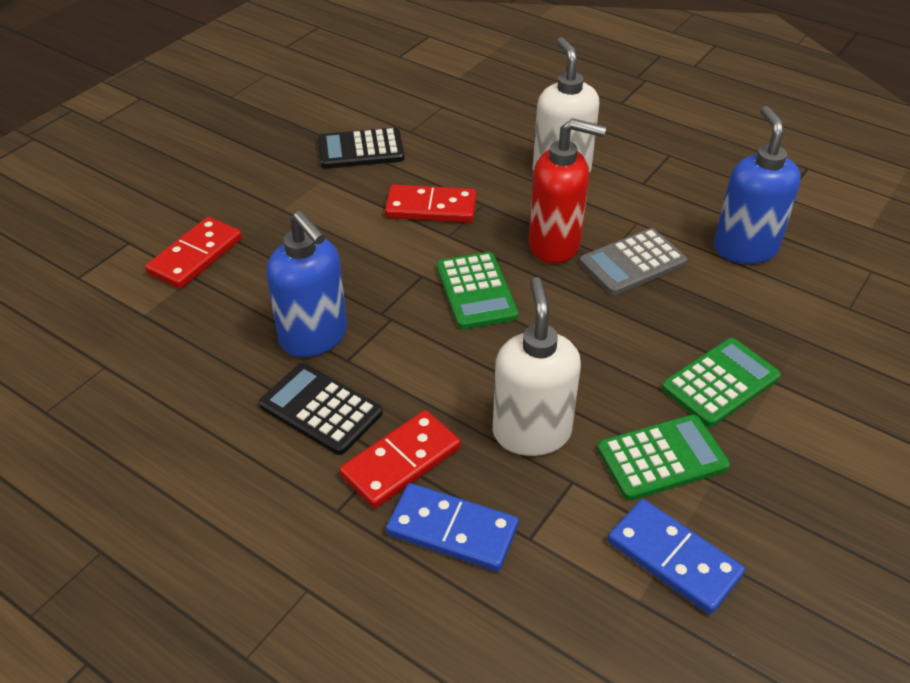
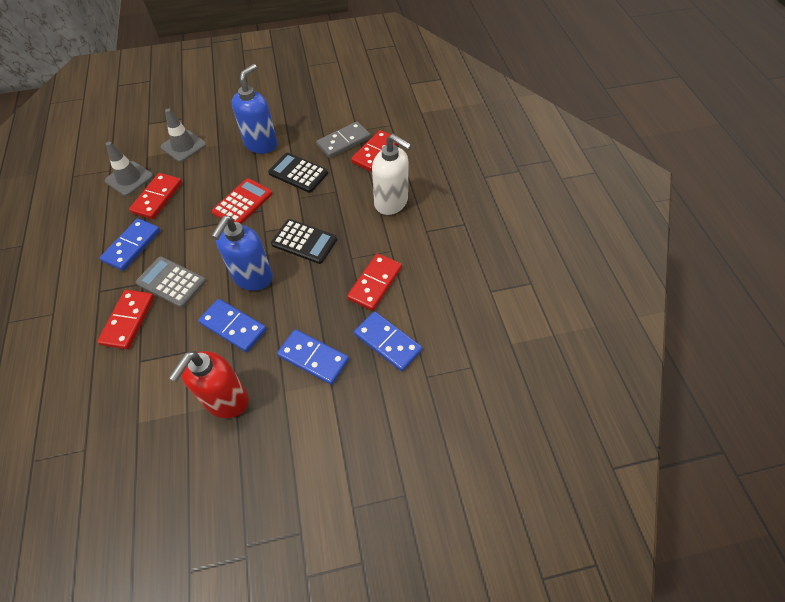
blue domino: [386,483,519,571] [608,499,745,614] = 2 -> [100,218,161,271] [198,299,267,352] [277,329,349,385] [354,312,422,371] = 4
green calculator: [437,252,518,329] [597,414,730,501] [662,338,781,427] = 3 -> none = 0
grey domino: none = 0 -> [316,122,371,158] = 1
grey traffic cone: none = 0 -> [105,142,153,196] [161,109,206,162] = 2
red calculator: none = 0 -> [212,178,272,224] = 1
red domino: [145,217,242,289] [339,410,461,508] [385,184,476,223] = 3 -> [97,290,154,350] [129,173,182,219] [347,253,402,311] [351,130,398,172] = 4
white soap dispenser: [493,277,581,456] [533,37,599,173] = 2 -> [372,134,412,215] = 1

